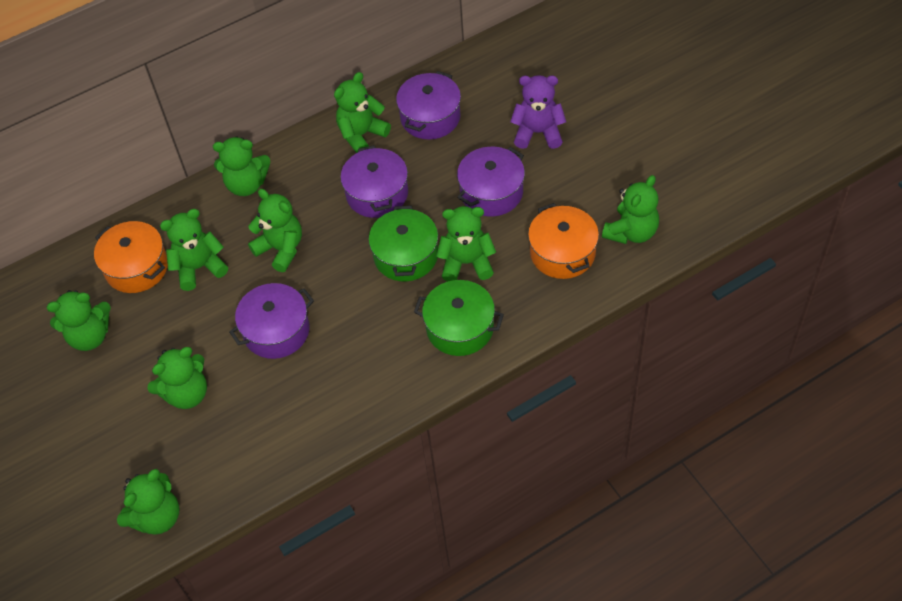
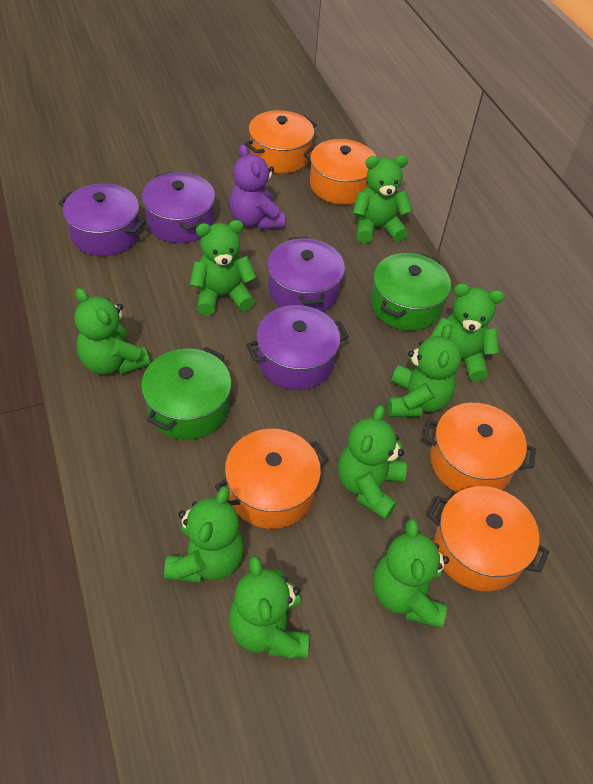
orange pot: [94,221,168,293] [528,203,599,279] = 2 -> [215,429,329,529] [245,110,317,173] [303,139,376,205] [423,403,536,493] [428,486,549,591] = 5

